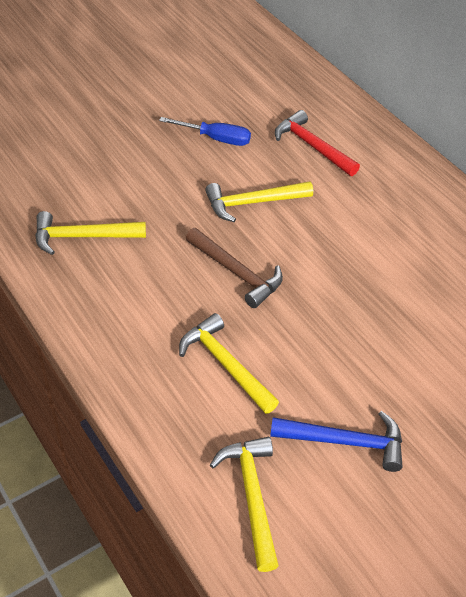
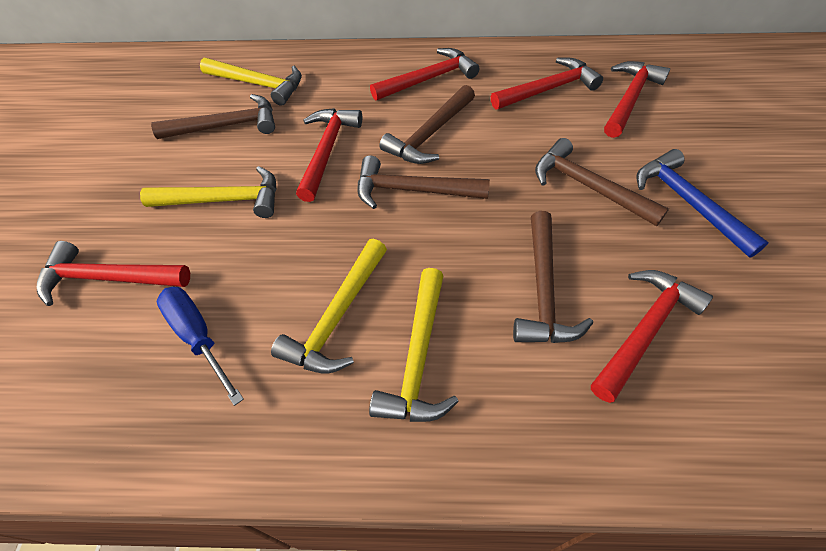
brown hammer: [186,228,283,308] = 1 -> [151,94,275,139] [357,155,490,209] [380,85,475,164] [513,211,593,343] [535,138,669,226] = 5
red hammer: [275,110,360,176] = 1 -> [37,241,190,306] [296,108,362,202] [370,48,479,101] [491,58,603,110] [591,270,713,403] [604,61,670,138] = 6

